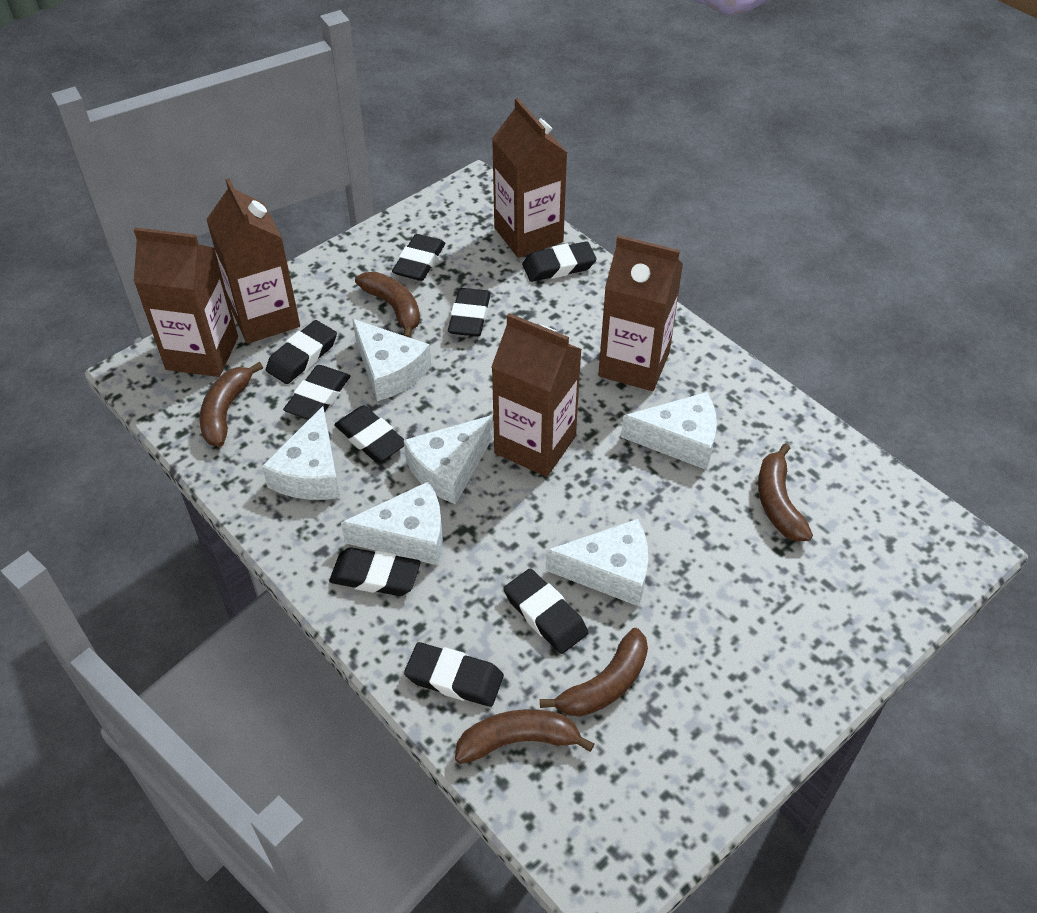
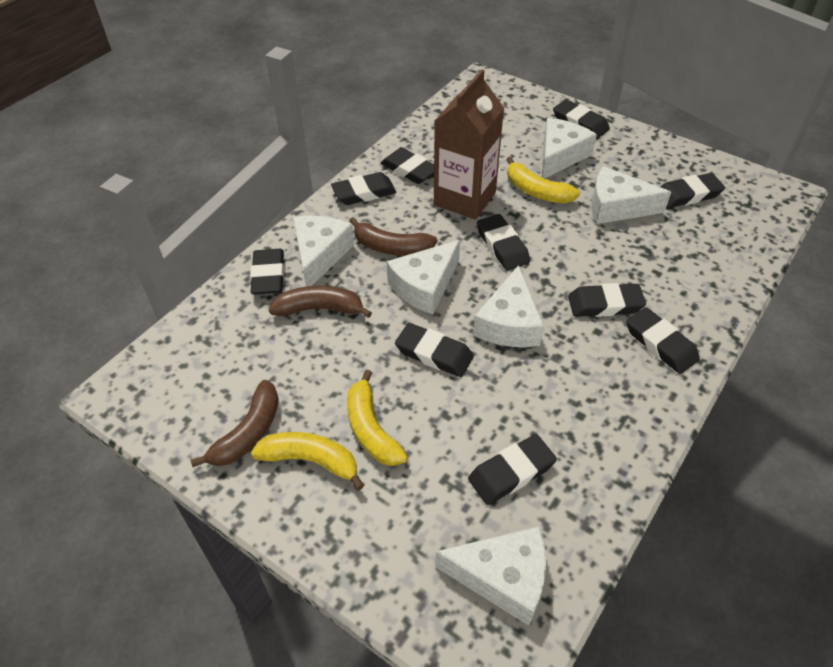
black eraser: [266,320,337,384] [283,365,350,420] [329,547,421,596] [334,405,405,463] [392,234,445,281] [404,642,504,707] [448,288,491,337] [504,568,588,654] [522,241,597,282] = 9 -> [250,249,284,295] [331,172,397,205] [381,148,434,184] [395,323,474,377] [468,434,557,505] [477,214,530,271] [553,99,610,139] [568,283,646,317] [626,307,700,374] [661,173,725,208] = 10
brown banana: [200,362,263,447] [355,272,420,338] [455,709,595,764] [540,628,648,717] [758,443,813,541] = 5 -> [191,380,279,467] [269,286,372,318] [349,217,438,256] = 3
brown carton: [134,227,238,377] [206,178,300,344] [491,313,582,477] [492,98,567,258] [598,235,683,391] = 5 -> [434,69,504,220] = 1
yellow banana: none = 0 -> [251,432,364,490] [347,370,408,466] [506,157,580,203] = 3

